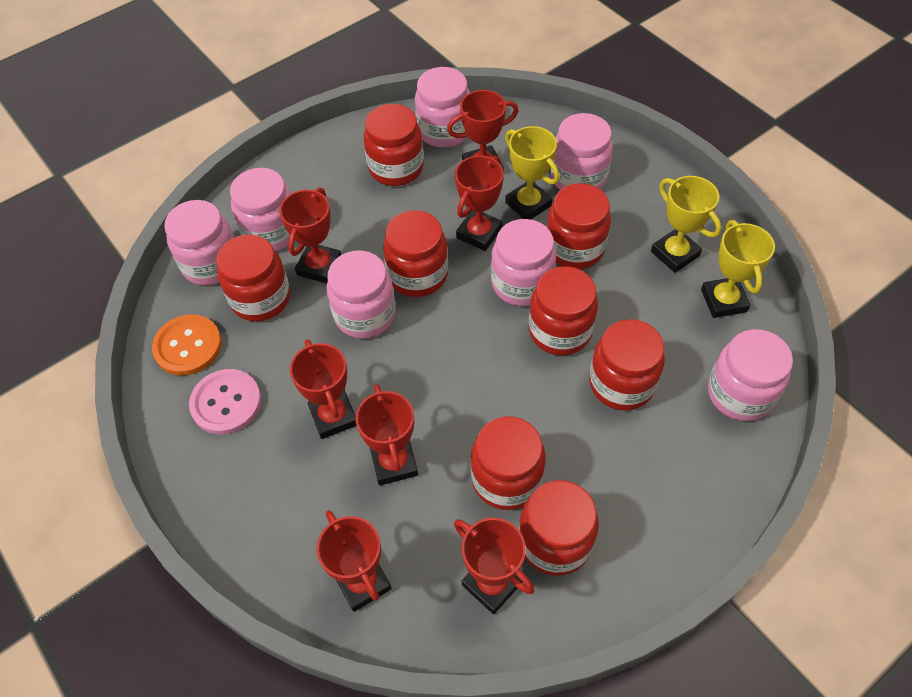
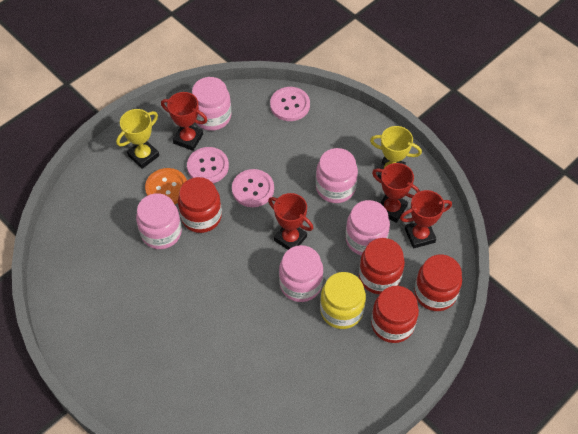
pink button: [189,369,261,435] = 1 -> [187,147,229,183] [232,169,274,207] [270,87,310,121] = 3
pink jar: [164,200,234,285] [230,168,291,251] [327,250,396,338] [415,67,470,148] [491,219,556,306] [551,113,613,190] [708,329,793,421] = 7 -> [136,193,182,249] [192,77,231,131] [279,245,323,302] [316,148,358,203] [346,200,390,256] = 5
red jar: [216,234,290,322] [364,104,424,186] [383,210,448,297] [471,416,546,510] [519,480,599,576] [529,266,598,356] [546,183,611,269] [589,319,665,411] = 8 -> [178,177,222,233] [359,238,405,295] [371,286,419,343] [414,254,462,311] = 4
red trophy: [279,188,341,283] [290,339,357,439] [317,510,392,612] [355,384,418,485] [447,90,518,171] [454,518,534,614] [455,156,504,251] = 7 -> [161,92,207,151] [268,193,313,250] [372,163,420,223] [400,190,452,249] = 4
yellow jar: none = 0 -> [320,272,366,329] = 1
yellow trophy: [505,126,560,219] [651,176,722,273] [701,220,775,318] = 3 -> [116,109,159,169] [370,126,422,179] = 2

